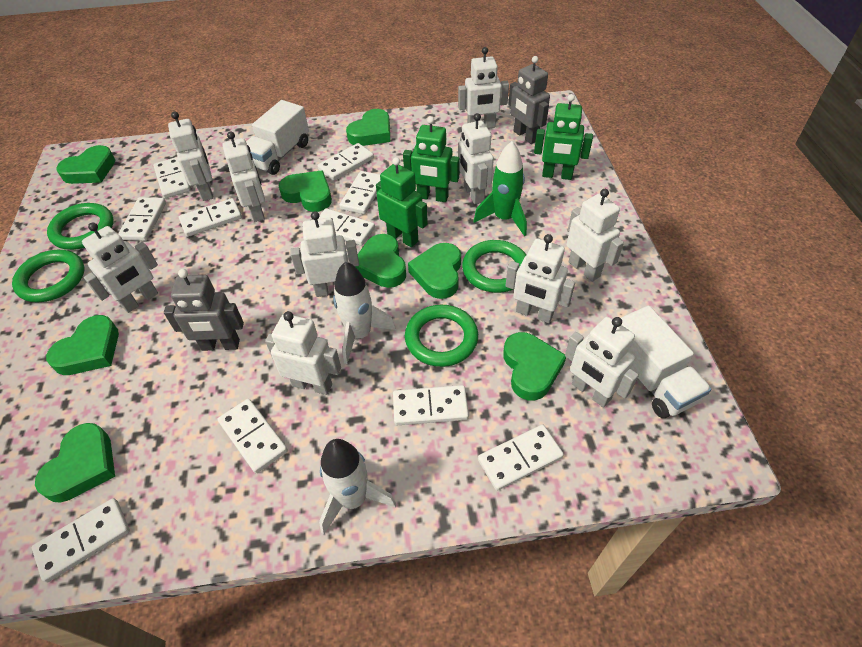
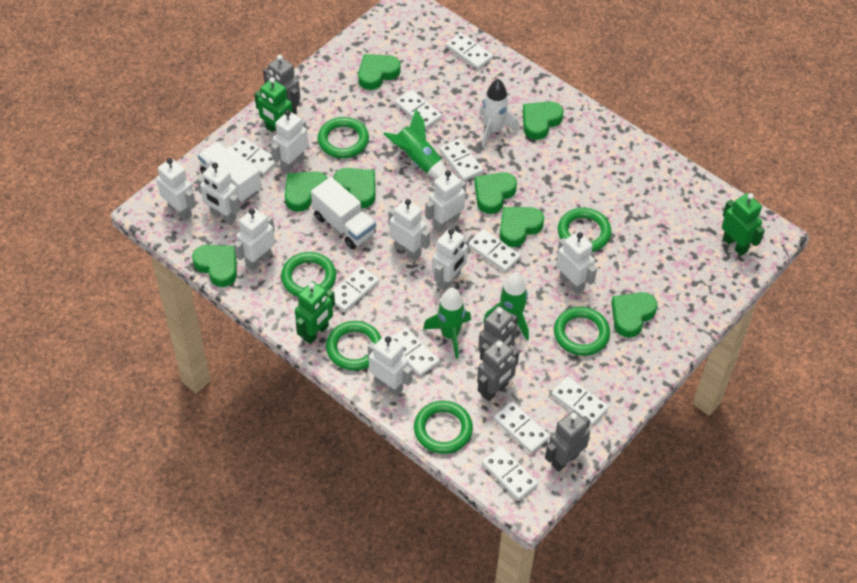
green ring: [12,250,85,302] [47,203,114,250] [405,305,478,367] [462,240,526,293] = 4 -> [281,252,336,297] [318,117,369,158] [326,321,381,371] [414,401,473,454] [554,307,610,356] [558,208,611,252] = 6
green rocket: [473,141,527,237] = 1 -> [384,109,447,179] [423,288,471,359] [483,273,529,340] = 3
grey robot: [164,269,244,351] [508,56,550,144] = 2 -> [263,55,300,115] [477,339,519,401] [478,306,518,361] [545,410,590,472] = 4
white robot: [82,223,158,313] [168,112,213,201] [222,131,265,222] [265,311,341,395] [290,211,359,297] [458,47,509,129] [458,113,494,204] [506,234,575,323] [565,317,639,407] [566,189,624,282] = 10 -> [157,158,196,221] [197,162,240,224] [234,208,275,271] [271,110,308,173] [368,335,412,396] [389,199,430,261] [425,170,466,232] [432,228,469,291] [556,232,597,294] = 9
white rocket: [319,439,396,535] [333,261,396,364] = 2 -> [479,79,519,148] = 1

